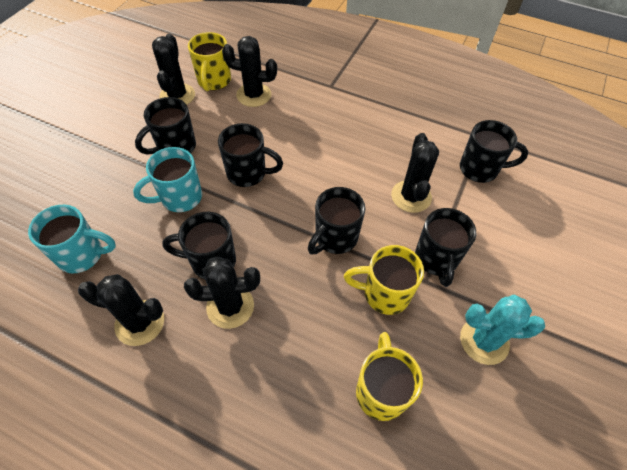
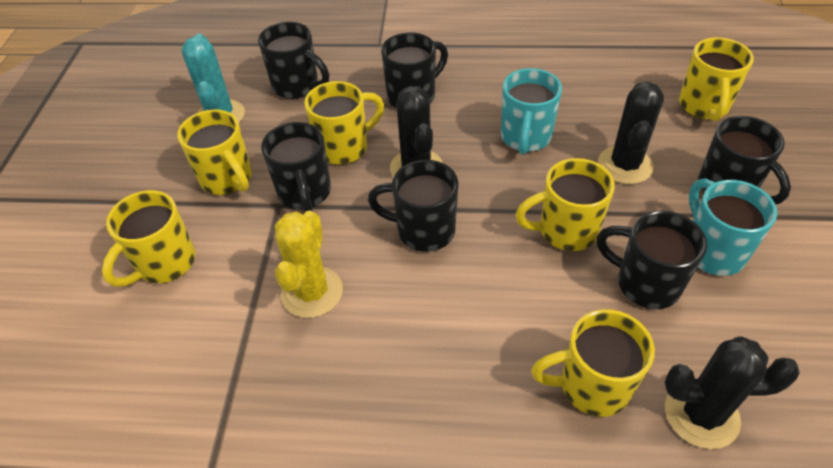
black cactus: [78,274,164,346] [152,34,195,105] [184,257,260,329] [222,36,277,107] [391,133,439,213] = 5 -> [390,86,443,177] [598,82,664,184] [665,336,800,449] = 3
yellow cactus: none = 0 -> [275,211,343,318] = 1
yellow mug: [188,32,231,91] [344,245,424,315] [356,332,423,421] = 3 -> [102,190,195,287] [177,110,252,195] [304,81,384,165] [515,158,615,251] [531,309,655,417] [679,38,754,121] = 6

